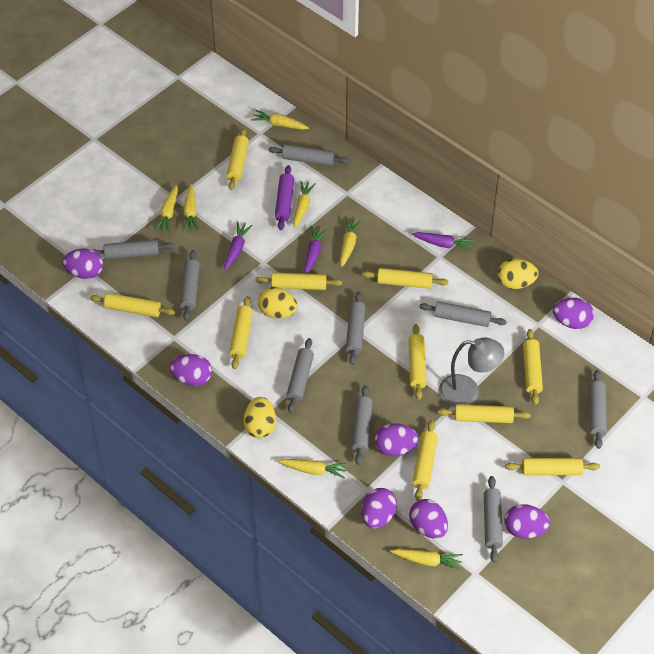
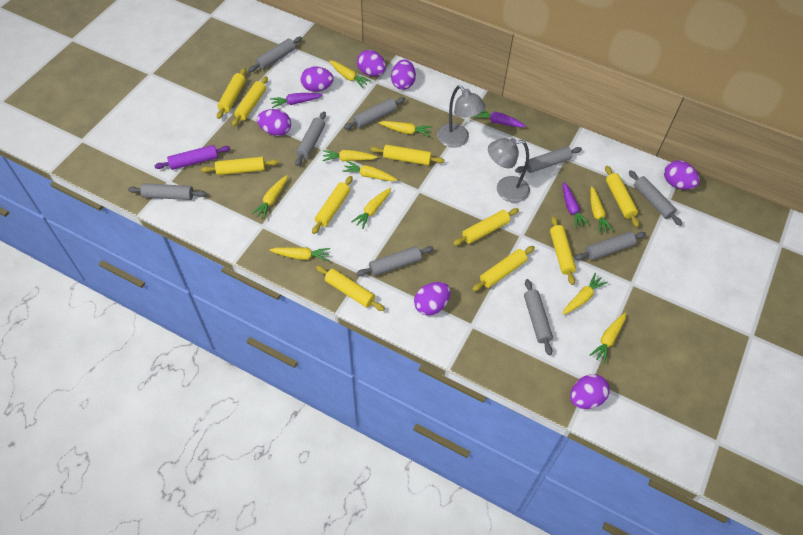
grey lamp: [439,337,504,407] = 1 -> [437,85,486,147] [488,138,530,203] = 2
yellow carrot: [154,185,178,233] [183,184,199,232] [251,110,309,130] [278,459,347,479] [293,181,316,228] [340,218,362,267] [390,549,463,570] = 7 -> [251,175,288,219] [270,247,330,261] [322,150,378,161] [329,60,371,88] [342,161,397,181] [351,188,391,229] [379,121,432,137] [562,273,608,315] [590,186,613,233] [590,313,626,364] = 10
yellow egg: [244,397,276,438] [258,287,298,319] [497,259,539,289] = 3 -> none = 0

